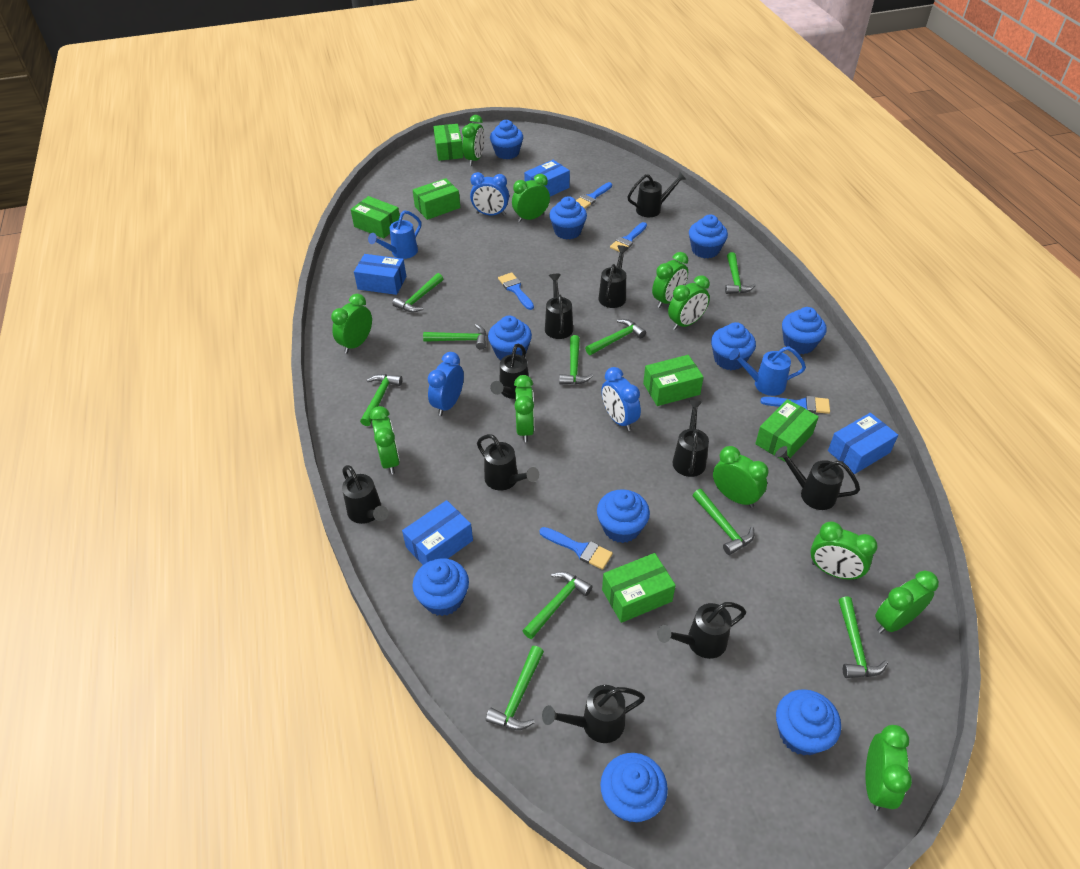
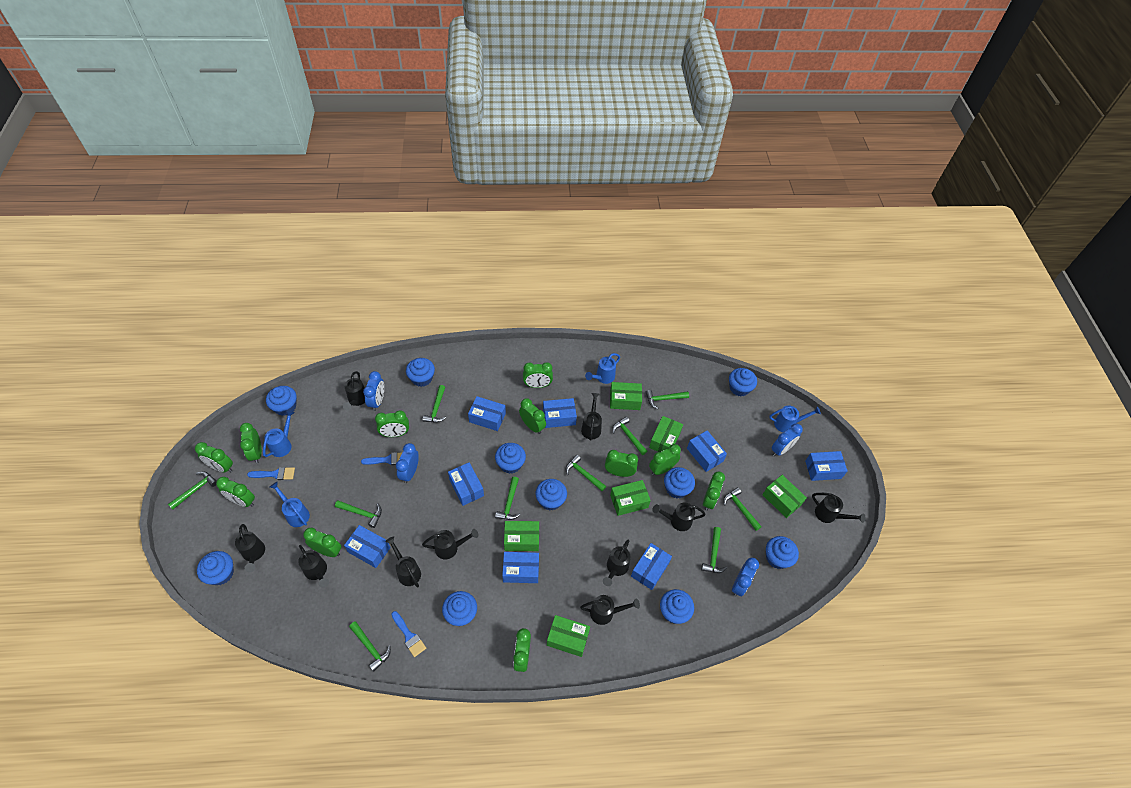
blue box: [354,254,406,295] [402,500,473,565] [524,160,570,197] [828,413,898,474] = 4 -> [344,525,391,568] [448,462,484,506] [468,396,506,431] [502,552,539,583] [543,398,577,428] [631,543,672,590] [687,431,727,472] [805,451,848,481] = 8
blue brush: [498,272,534,310] [539,527,613,570] [576,182,612,209] [610,222,647,252] [760,396,830,414] = 5 -> [247,467,295,480] [361,452,403,465] [391,611,426,657] = 3
blue clock: [428,352,464,416] [470,172,509,216] [601,367,641,431] = 3 -> [363,371,384,411] [396,443,419,484] [732,558,759,596] [772,424,803,456] = 4
blue watering can: [368,210,421,259] [729,346,806,396] = 2 -> [263,410,295,457] [270,482,310,527] [585,353,620,384] [769,405,821,433] = 4

